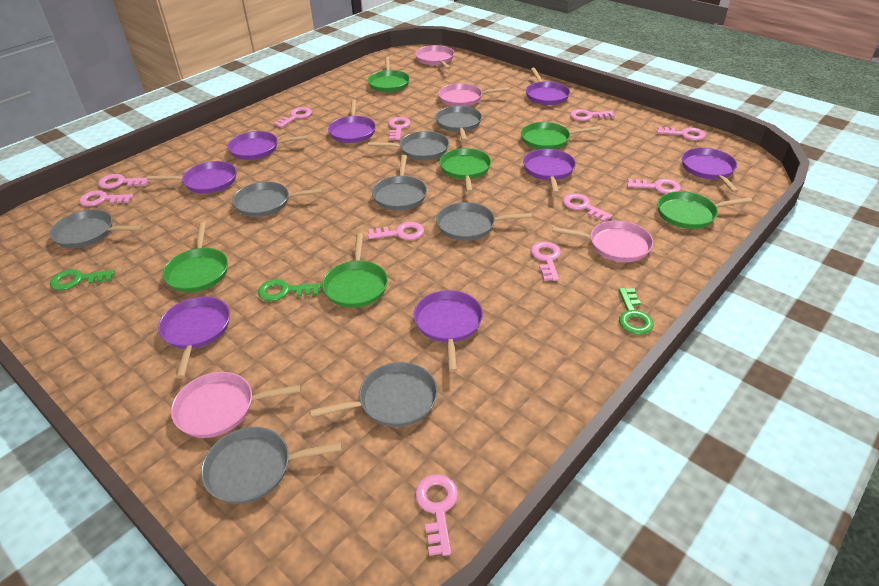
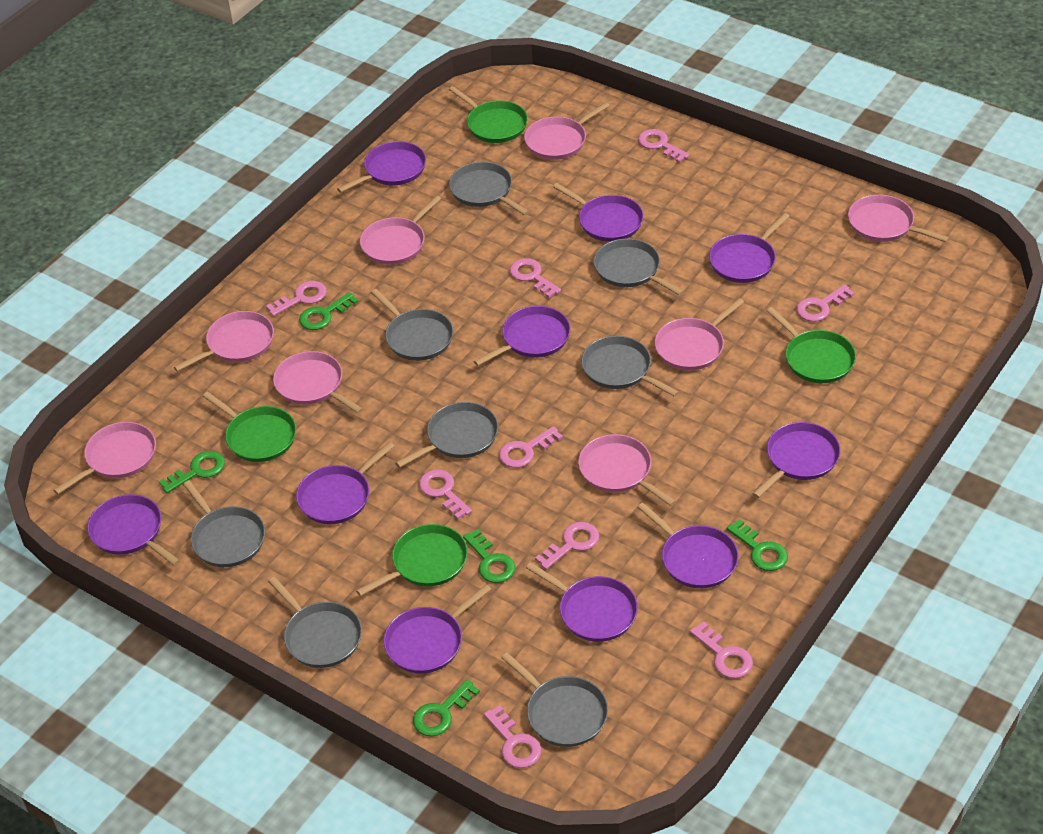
green key: [50,269,115,291] [258,279,321,301] [619,288,654,335] = 3 -> [159,451,225,493] [299,292,358,330] [413,679,480,737] [463,529,515,583] [727,519,788,571] = 5
green pan: [163,222,228,293] [322,233,388,308] [368,57,410,92] [439,148,491,193] [521,122,601,149] [657,191,752,229] = 6 -> [203,391,296,462] [356,524,468,596] [449,86,528,143] [767,307,856,383] = 4
pink key: [79,190,133,206] [98,174,149,189] [274,107,312,128] [368,222,424,240] [388,117,411,140] [415,474,458,556] [531,242,561,281] [563,193,612,222] [570,109,615,121] [627,179,681,194] [657,126,705,141] = 11 -> [266,281,327,316] [419,469,472,519] [484,705,541,768] [499,426,563,468] [510,258,561,298] [535,522,599,570] [638,129,690,163] [690,622,753,678] [797,284,855,322] = 9
pink pan: [171,372,301,438] [415,45,454,69] [438,83,510,106] [552,221,653,262] = 4 -> [54,422,156,494] [174,311,274,372] [273,351,363,414] [360,195,441,265] [524,102,610,160] [578,434,676,506] [655,298,744,371] [848,195,949,242] = 8
purple pan: [147,161,236,194] [158,296,230,379] [228,131,308,160] [328,100,376,143] [413,290,483,372] [523,149,576,194] [526,68,570,105] [682,148,739,193] = 8 -> [87,494,180,566] [296,442,394,524] [337,141,426,193] [383,584,491,674] [473,306,571,366] [526,562,638,642] [553,183,644,242] [637,503,739,588] [709,213,790,283] [753,422,841,498] = 10

